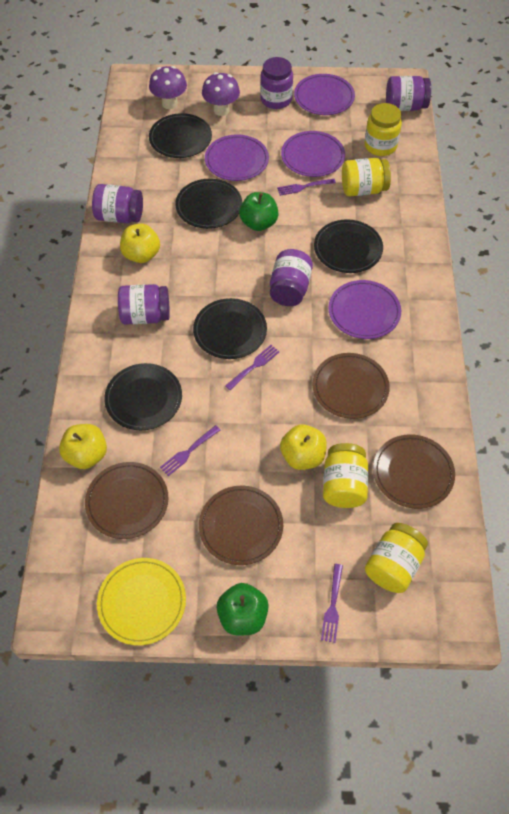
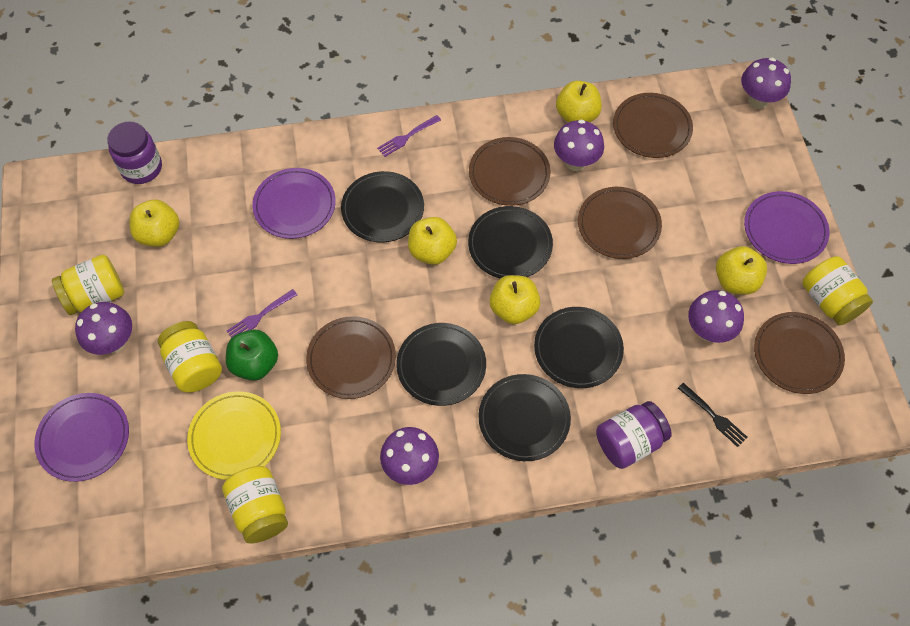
black fork: none = 0 -> [678,383,747,447] = 1
brown plate: [85,462,168,539] [199,486,283,565] [312,353,390,419] [373,434,455,509] = 4 -> [306,316,396,399] [469,137,550,206] [578,187,662,259] [613,93,693,158] [754,312,845,394] = 5
green apple: [217,583,269,636] [239,192,279,231] = 2 -> [226,329,278,381] = 1
purple fork: [160,425,220,476] [225,345,280,390] [277,179,336,196] [321,564,343,643] = 4 -> [227,289,297,338] [377,115,441,157] = 2
purple jar: [92,184,143,223] [118,284,170,325] [260,57,293,109] [270,249,313,306] [386,76,431,111] = 5 -> [107,121,162,184] [596,401,672,469] = 2
purple mushroom: [149,66,187,109] [202,72,240,116] = 2 -> [75,302,132,355] [380,427,439,485] [554,119,604,171] [688,290,744,343] [741,58,791,109] = 5
purple plate: [205,134,269,181] [281,131,345,177] [294,74,355,115] [328,280,401,339] = 4 -> [34,393,129,482] [252,168,336,239] [744,191,830,264] = 3
yellow apple: [59,424,107,469] [120,223,160,263] [280,424,327,470] = 3 -> [129,200,179,247] [408,217,457,265] [490,275,540,324] [556,81,602,123] [716,246,767,295] = 5

